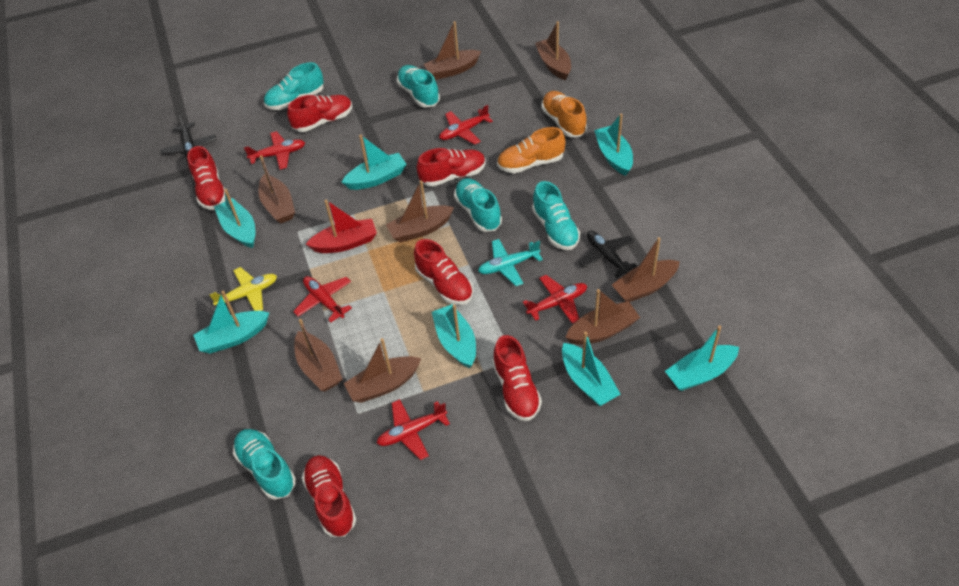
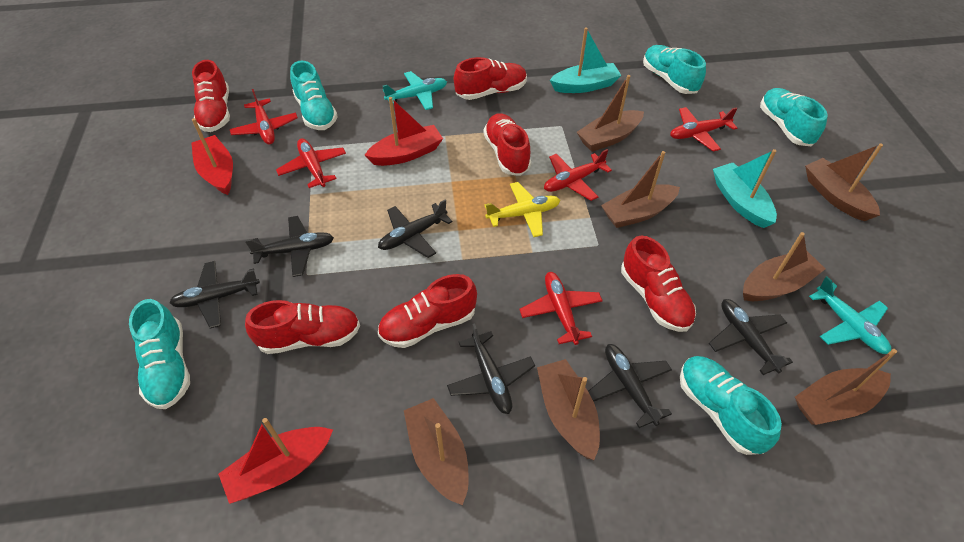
black plane: [160,115,216,158] [578,231,637,278] = 2 -> [169,261,260,328] [245,216,334,277] [378,200,453,258] [447,323,535,414] [588,344,672,428] [709,299,793,375] = 6
brown boat: [258,155,295,224] [294,319,342,391] [344,338,421,403] [386,181,454,243] [423,21,481,80] [535,21,571,80] [565,289,640,345] [612,237,680,302] = 8 -> [404,398,469,505] [537,359,600,460] [577,75,644,152] [601,151,680,228] [743,232,825,301] [795,349,897,425] [805,143,883,221] = 7
orange shoe: [497,127,565,173] [541,91,587,137] = 2 -> none = 0
red boat: [306,200,377,253] = 1 -> [191,118,233,195] [218,418,333,504] [364,97,443,166] = 3
turquoise boat: [193,291,269,354] [214,189,256,248] [342,135,407,190] [432,304,476,368] [562,332,621,406] [594,113,633,176] [665,325,739,391] = 7 -> [550,27,621,93] [713,149,777,228] = 2
turquoise plane: [478,239,543,286] = 1 -> [383,71,447,110] [809,276,891,354] = 2

